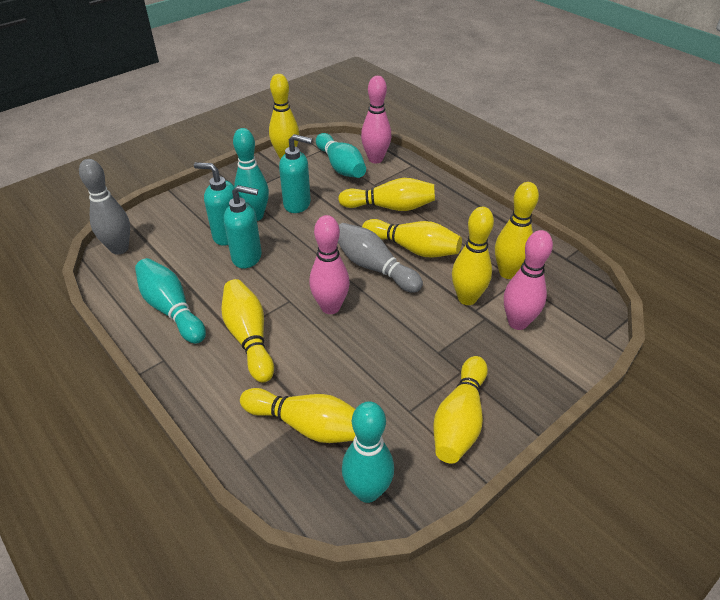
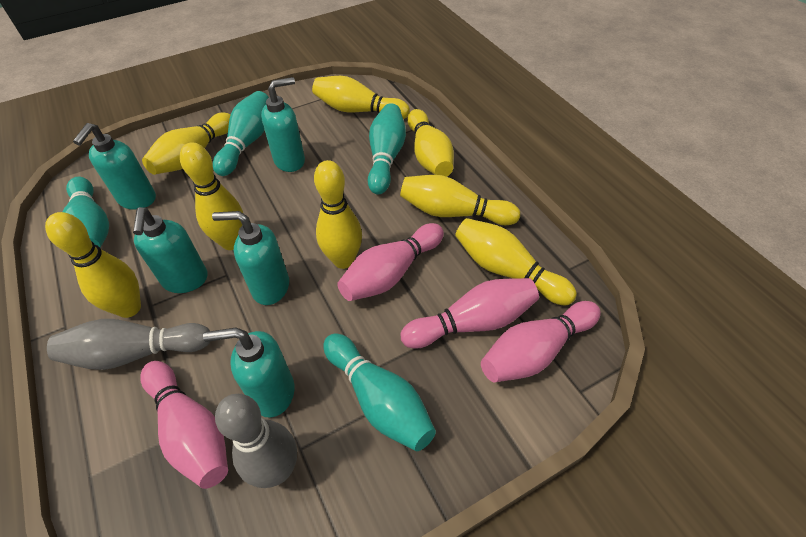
pink bowling pin: [309,215,350,314] [361,76,391,163] [504,230,553,330] = 3 -> [140,361,228,489] [337,223,444,301] [401,278,539,349] [481,301,601,382] = 4
turquoise soap dispenser: [194,162,235,246] [224,185,262,268] [279,134,312,213] = 3 -> [73,123,156,210] [133,207,208,293] [203,327,295,417] [212,211,289,305] [261,77,305,172] = 5

